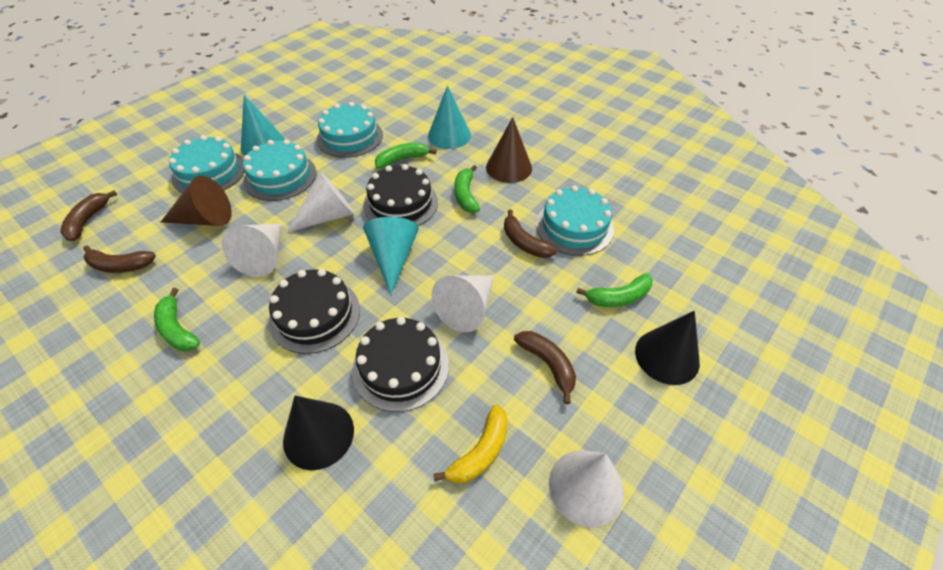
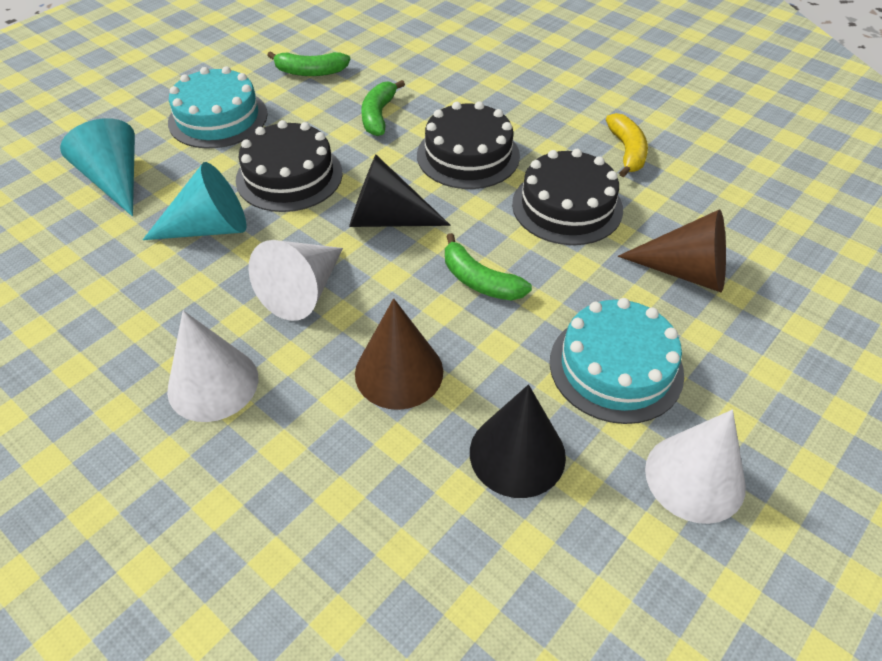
brown banana: [60,190,117,241] [83,245,156,273] [504,209,557,258] [514,331,576,404] = 4 -> none = 0
green banana: [154,288,200,351] [375,143,437,169] [454,165,480,213] [576,273,653,307] = 4 -> [267,51,350,76] [361,80,405,136] [445,233,532,300] = 3
turquoise cake: [169,135,245,193] [243,139,317,201] [317,102,383,158] [536,186,614,256] = 4 -> [168,66,268,148] [550,298,684,424] = 2
turquoise cone: [241,95,286,156] [363,217,419,294] [428,85,471,149] = 3 -> [60,118,135,216] [143,162,247,240] = 2
white cone: [222,224,282,277] [286,172,355,233] [432,275,494,332] [549,450,624,528] = 4 -> [167,311,258,422] [248,240,343,321] [645,410,746,524] = 3

